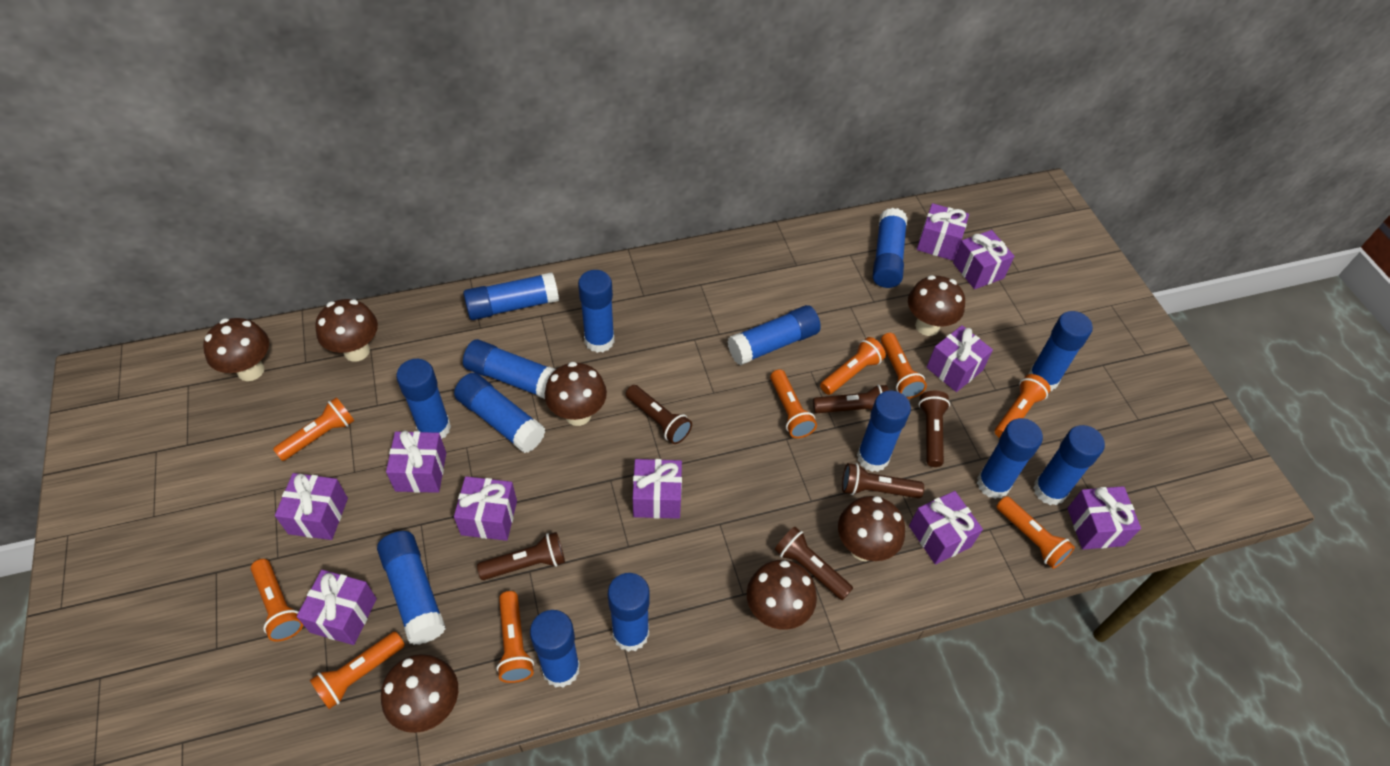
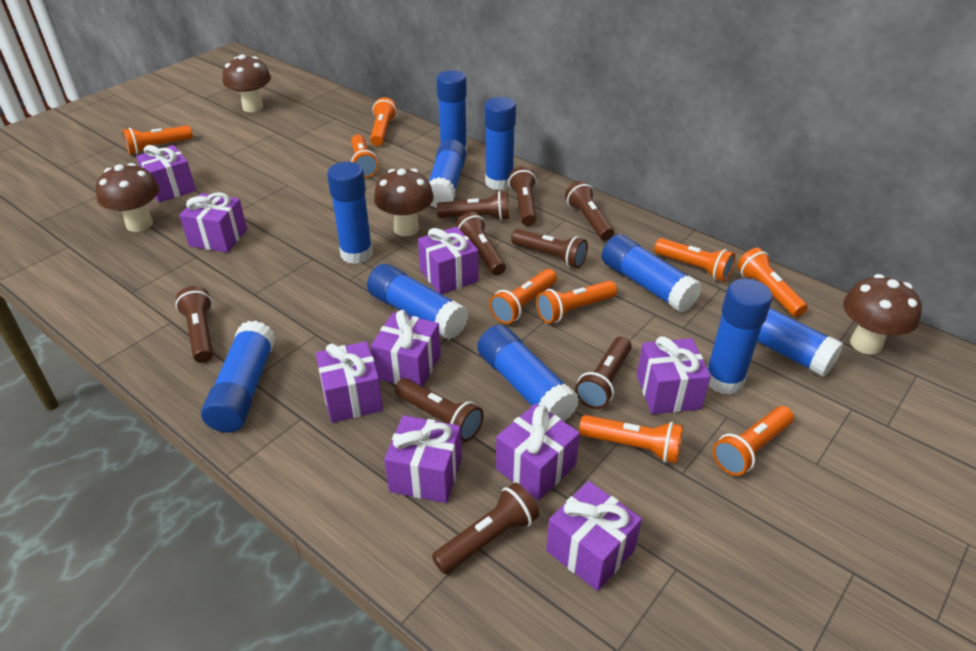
blue glue stick: [377,531,446,645] [396,359,451,439] [454,373,546,453] [463,272,559,320] [463,339,556,399] [530,610,580,688] [578,270,614,353] [608,573,650,652] [727,305,821,366] [857,391,911,472] [873,208,908,288] [977,418,1043,499] [1028,311,1093,391] [1033,425,1105,505] = 14 -> [201,321,276,433] [327,162,373,264] [367,264,468,340] [429,139,466,208] [436,70,467,153] [477,325,579,422] [484,97,516,190] [602,234,702,313] [707,279,773,395] [721,308,843,377] = 10
brown flashlight: [477,532,565,580] [626,385,692,444] [775,526,853,600] [813,384,889,413] [842,463,924,498] [918,391,950,467] = 6 -> [175,286,213,363] [395,378,484,442] [432,483,539,574] [437,191,509,220] [455,212,506,276] [508,167,536,226] [511,229,588,268] [565,181,614,240] [575,337,632,409] = 9
brown mushroom: [203,318,269,381] [315,299,378,362] [381,654,458,733] [545,362,607,426] [747,560,817,630] [838,496,905,561] [908,275,965,336] = 7 -> [96,163,159,232] [223,54,271,112] [374,168,434,236] [843,274,922,355] = 4
purple gift: [275,473,348,540] [297,570,377,645] [386,431,446,493] [454,476,517,541] [633,459,682,519] [909,491,983,565] [917,203,969,261] [926,325,993,392] [953,230,1014,289] [1067,486,1141,550] = 10 -> [136,145,196,203] [179,192,247,252] [316,341,383,423] [371,310,441,386] [384,415,462,503] [418,226,479,294] [496,403,580,501] [546,481,642,591] [637,336,711,414] = 9

